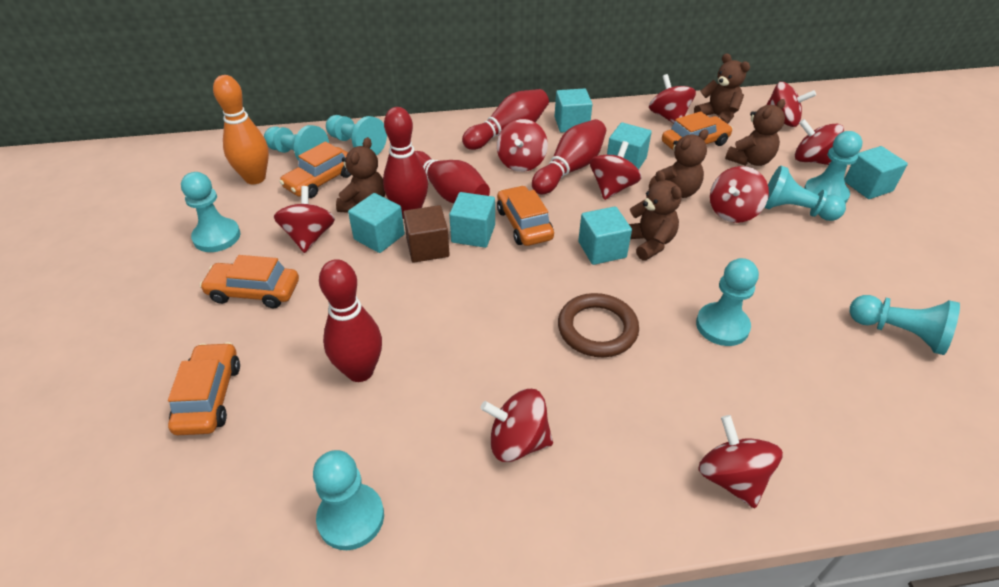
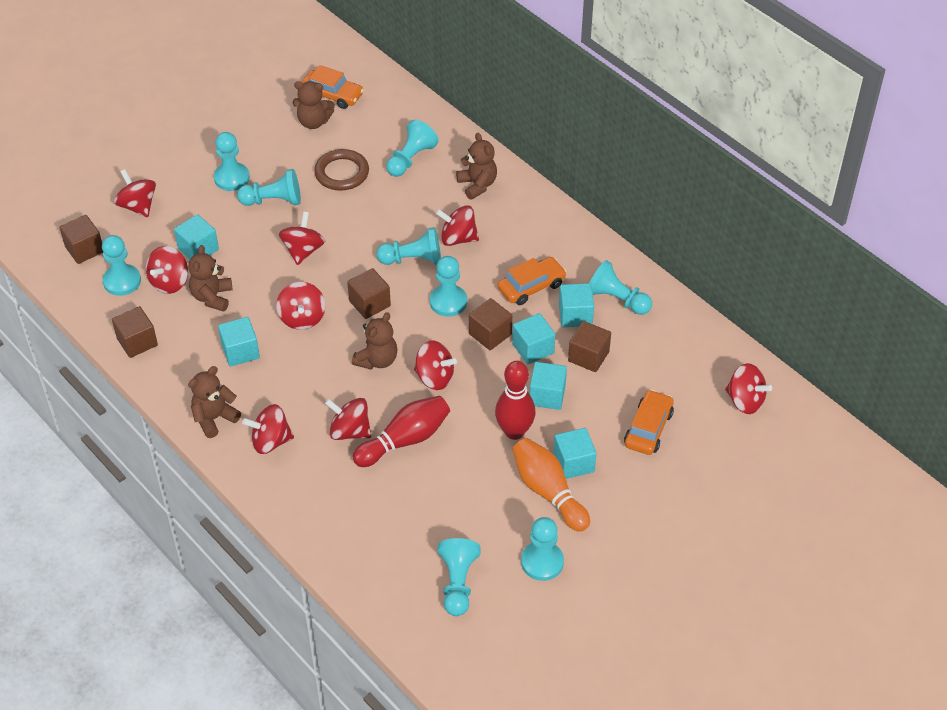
brown cube: [403,205,450,263] = 1 -> [59,215,103,264] [112,306,158,358] [347,268,391,319] [469,298,512,350] [568,321,611,372] = 5
orange car: [168,342,240,435] [200,255,299,308] [279,141,351,198] [497,186,554,246] [662,111,733,151] = 5 -> [302,65,364,109] [498,257,567,305] [624,390,674,455] = 3
red bowling pin: [319,259,382,382] [383,107,428,219] [415,151,490,203] [462,89,549,150] [532,119,606,194] = 5 -> [353,396,450,467] [495,361,536,440] = 2
turquoise pawn: [181,172,240,252] [264,125,329,161] [313,450,384,550] [326,115,387,155] [696,258,759,346] [764,166,846,221] [804,131,863,204] [850,295,960,355] = 8 -> [102,235,141,296] [214,132,250,191] [237,169,301,206] [376,227,441,265] [386,120,439,177] [430,256,467,317] [437,538,481,616] [521,517,564,581] [589,260,652,315] = 9

